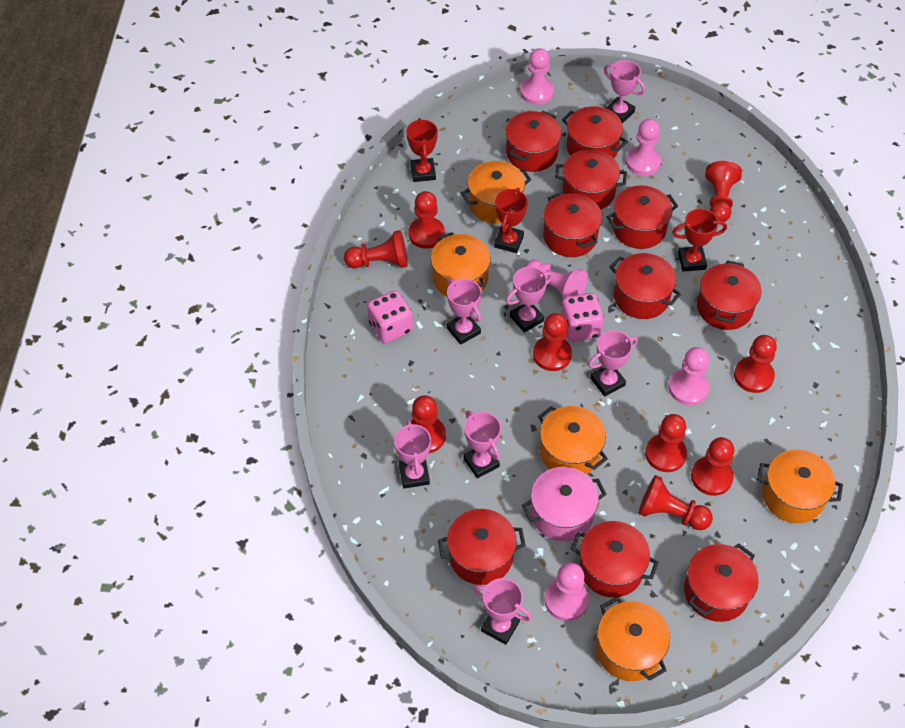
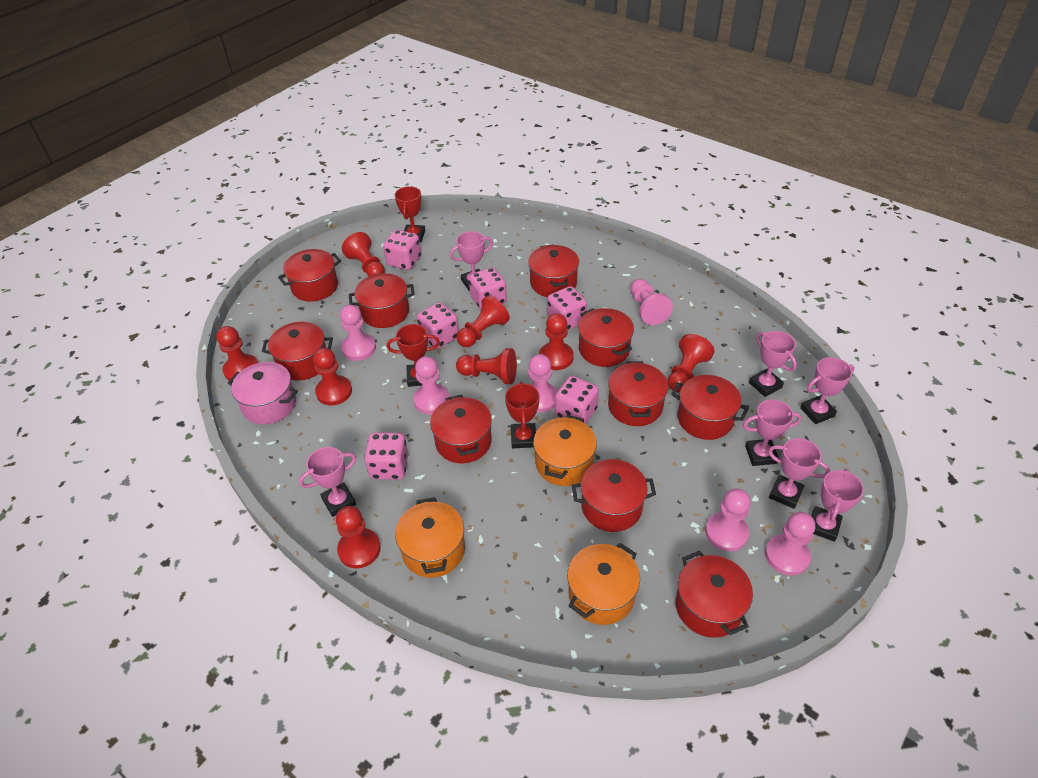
orange pot: [431,232,491,296] [461,161,531,223] [538,406,608,475] [596,597,670,681] [757,450,843,523] = 5 -> [395,497,465,578] [533,415,597,486] [567,543,640,625] = 3
pink dice: [367,290,413,343] [561,293,604,342] = 2 -> [364,432,408,480] [383,230,421,270] [417,302,459,349] [469,267,507,310] [547,286,587,330] [555,376,599,424] = 6
pink pawn: [520,48,554,105] [524,260,588,299] [544,563,589,621] [626,119,661,176] [669,347,709,405] = 5 -> [340,305,376,361] [413,356,450,414] [528,354,557,412] [631,279,673,325] [705,488,751,552] [765,512,815,576] = 6
red pawn: [344,230,408,268] [408,191,445,249] [411,395,446,453] [533,313,572,371] [639,475,713,530] [645,414,687,472] [691,437,734,496] [705,161,742,222] [734,335,777,393] = 9 -> [216,326,258,381] [313,348,352,405] [336,506,381,569] [342,232,385,277] [456,348,517,384] [457,295,510,347] [539,313,574,370] [667,334,714,392] = 8

